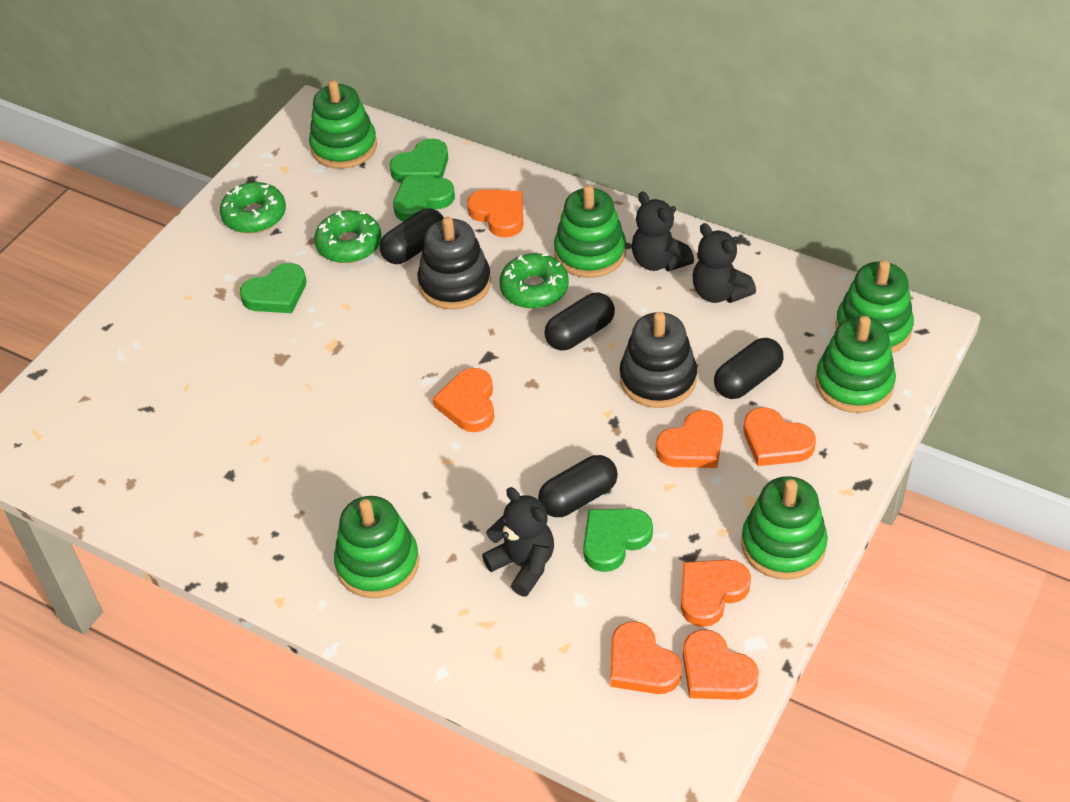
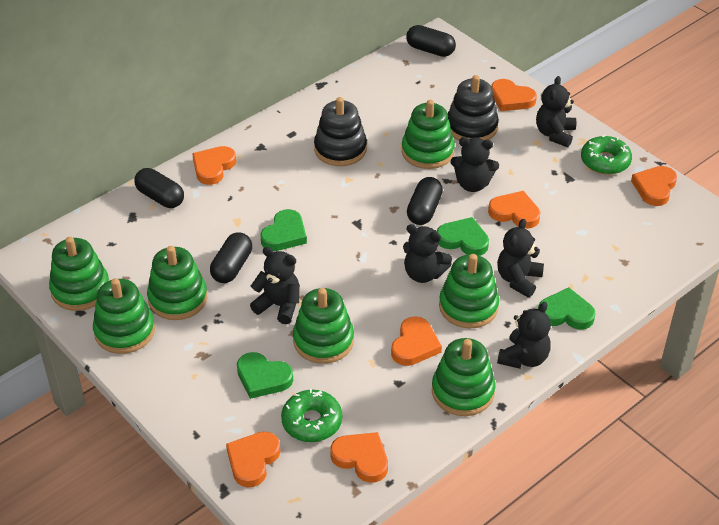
black teddy bear: [482,487,554,596] [632,192,694,272] [693,223,756,303] = 3 -> [250,247,300,324] [403,224,452,283] [451,137,499,192] [497,219,544,298] [497,302,551,369] [536,76,576,147] = 6
green donut: [220,182,286,234] [314,210,382,263] [499,253,569,309] = 3 -> [281,389,342,442] [581,135,632,175] = 2
green stacking toy: [309,80,377,169] [334,496,419,598] [554,185,626,278] [741,476,828,580] [816,316,896,413] [835,260,914,353] = 6 -> [49,237,109,311] [93,278,155,354] [147,246,207,320] [293,288,354,364] [402,100,455,169] [432,338,495,416] [439,254,499,329] = 7

